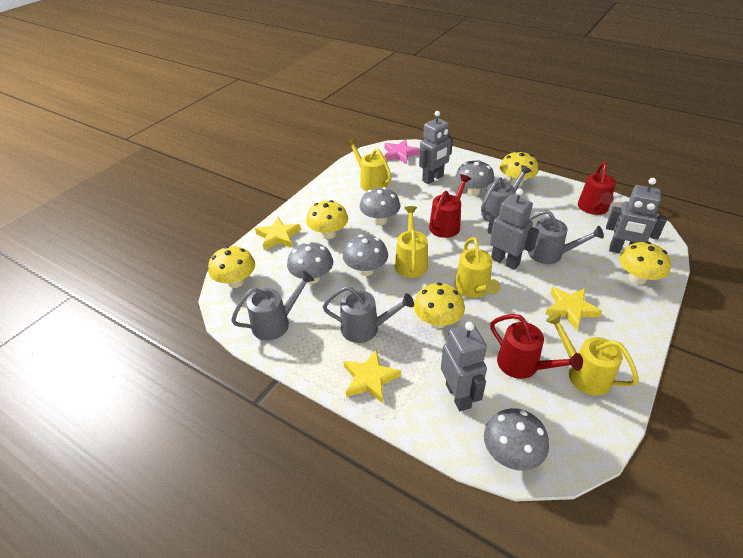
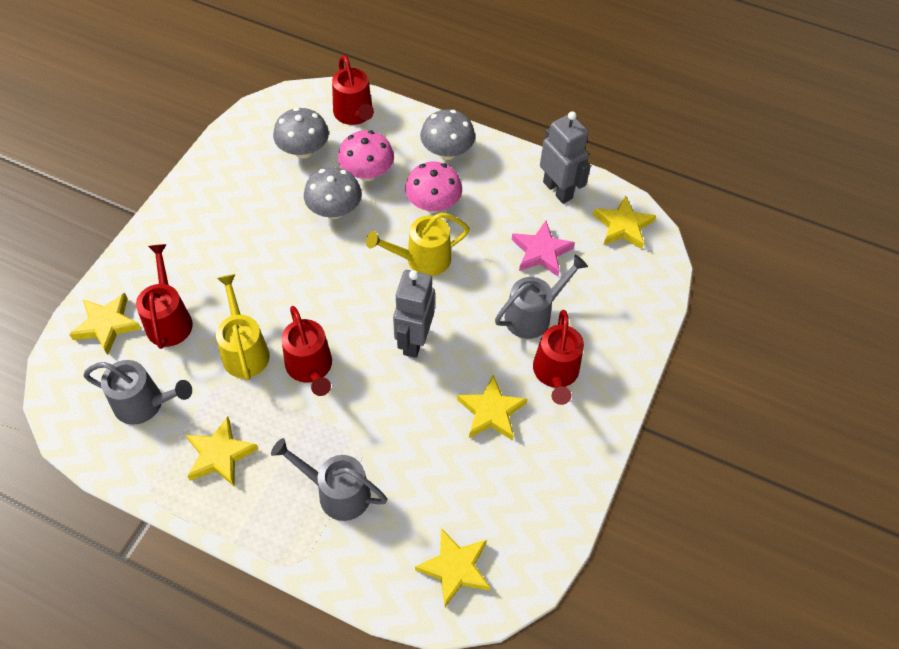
grey mushroom: [287,242,333,284] [343,234,388,276] [360,187,401,225] [455,160,494,196] [484,408,549,471] = 5 -> [273,108,329,159] [304,167,362,219] [420,110,475,160] = 3
grey robot: [419,111,453,184] [441,322,487,411] [488,188,539,270] [606,178,667,253] = 4 -> [393,270,435,358] [540,111,591,204] = 2
grey watering can: [231,271,314,340] [323,286,414,343] [481,165,531,222] [528,210,604,264] = 4 -> [83,360,192,425] [271,438,387,521] [495,255,588,339] = 3
pink mushroom: none = 0 -> [338,130,394,181] [405,162,462,213] = 2
red watering can: [429,174,471,238] [490,314,583,379] [578,162,616,215] = 3 -> [136,244,193,349] [281,306,332,396] [332,55,374,125] [533,310,584,405] = 4
yellow mushroom: [208,246,255,288] [306,200,348,239] [414,282,465,329] [500,151,539,187] [619,242,671,285] = 5 -> none = 0
yellow star: [255,217,301,250] [343,349,401,403] [545,287,602,331] = 3 -> [69,293,141,355] [186,416,258,487] [415,528,490,607] [457,375,527,441] [593,195,656,249] = 5
yellow watering can: [346,138,392,191] [395,206,428,278] [455,237,500,298] [546,312,639,396] = 4 -> [216,274,270,381] [366,213,470,276] = 2

